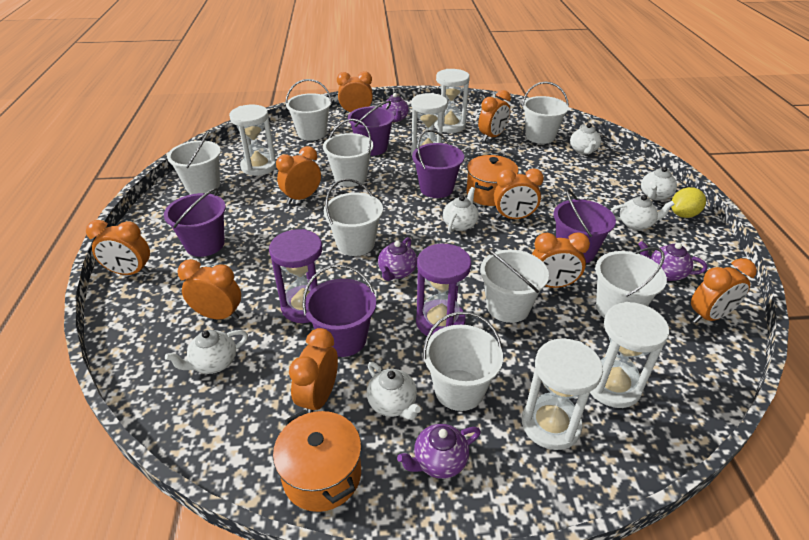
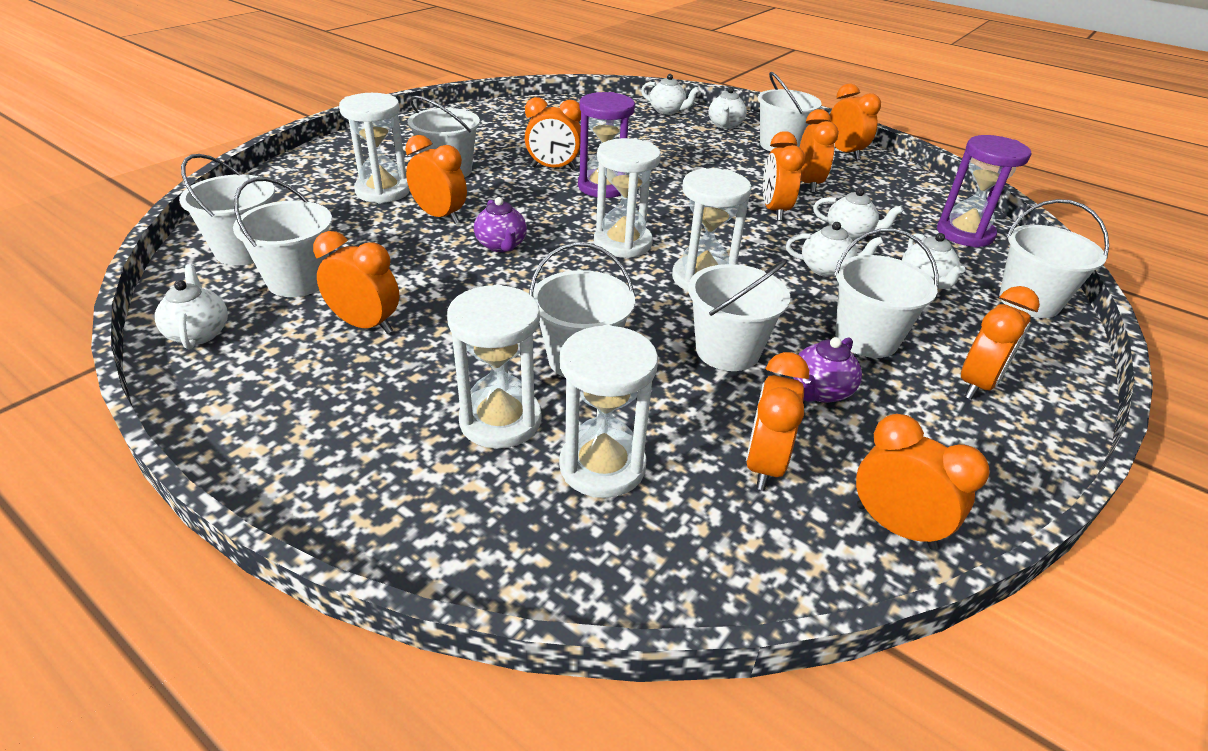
orange pot: [273,409,361,512] [466,155,518,206] = 2 -> none = 0
purple bucket: [164,188,226,257] [302,265,376,357] [348,101,394,156] [412,130,464,198] [554,190,616,263] = 5 -> none = 0
purple teapot: [378,237,417,281] [382,93,409,122] [397,424,481,479] [638,241,707,281] = 4 -> [474,197,527,252] [793,337,862,403] = 2
yellow lemon: [671,187,706,218] = 1 -> none = 0

